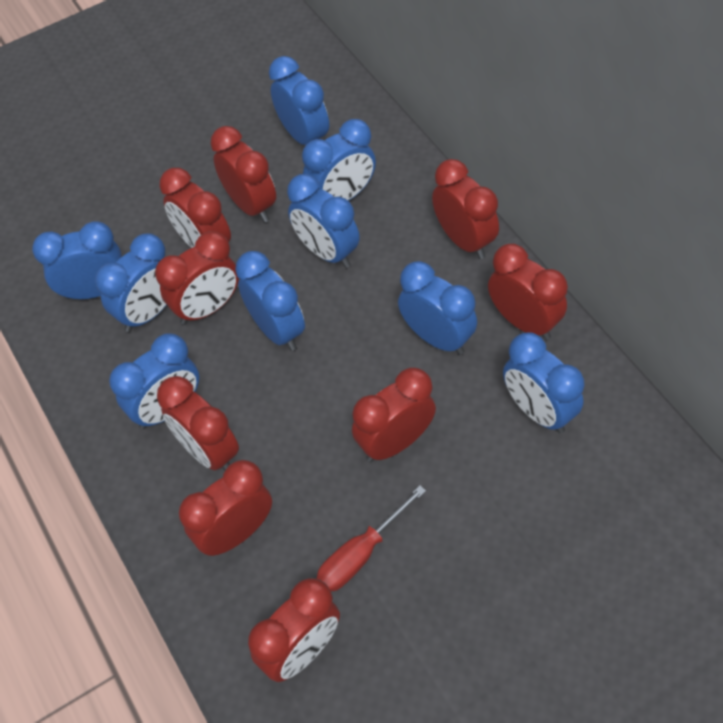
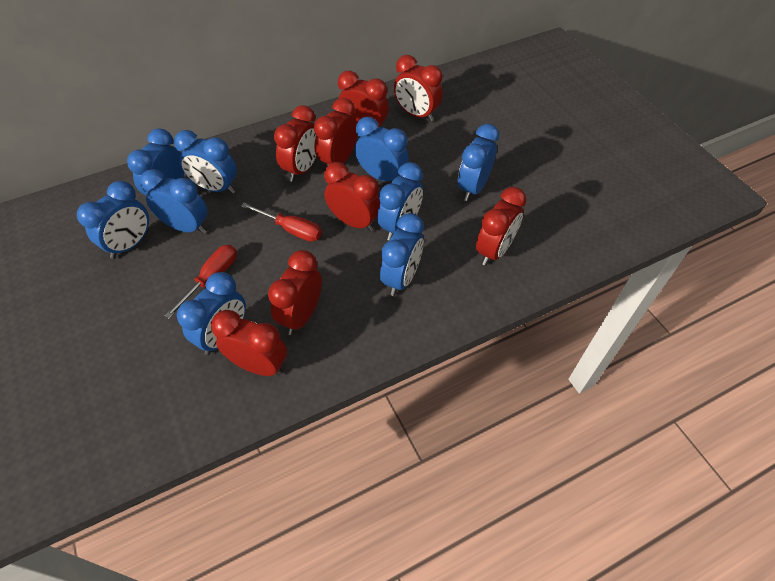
red clock: [155,231,239,325] [157,376,239,470] [159,168,231,248] [179,460,272,556] [210,126,276,223] [248,578,340,682] [352,367,436,462] [432,159,499,259] [488,244,568,340] = 9 -> [211,310,287,376] [268,250,322,335] [274,105,316,182] [314,98,357,166] [324,162,380,232] [338,71,389,127] [394,55,443,122] [476,187,527,266] = 8
red screwdriver: [317,485,426,591] = 1 -> [165,245,237,319] [241,203,322,242] = 2

